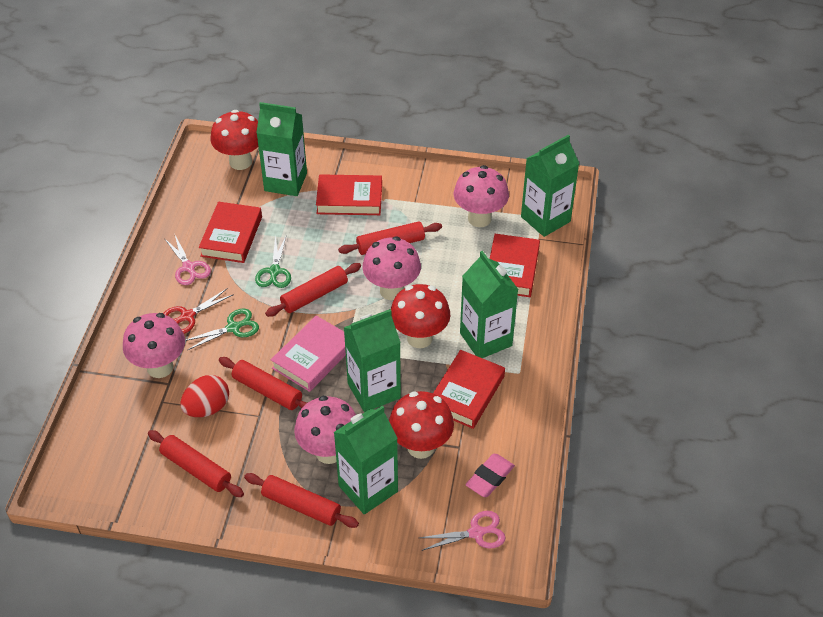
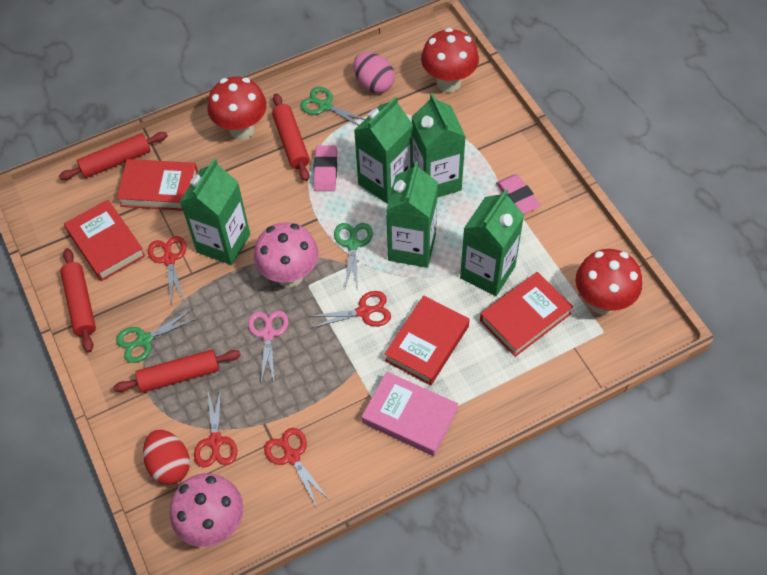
green scissors: [185,309,259,350] [255,236,291,288] = 2 -> [116,309,198,363] [300,87,365,126] [334,223,373,290] = 3
pink egg: none = 0 -> [354,52,395,93] = 1
pink eraser: [465,454,515,497] = 1 -> [313,145,337,191] [496,174,541,214] = 2
pink mushroom: [123,313,185,378] [294,396,356,464] [362,237,421,300] [454,165,509,227] = 4 -> [170,473,243,547] [254,222,318,287] = 2
pink scissors: [164,235,211,285] [419,511,506,551] = 2 -> [248,310,289,385] = 1
red rolling pin: [148,430,244,497] [219,357,307,410] [244,473,359,528] [265,263,361,317] [338,221,442,255] = 5 -> [59,132,168,180] [60,248,96,352] [113,349,241,393] [272,93,310,181] = 4
red scissors: [163,288,234,334] = 1 -> [148,236,187,305] [194,387,237,468] [264,428,330,507] [308,291,391,329] = 4

